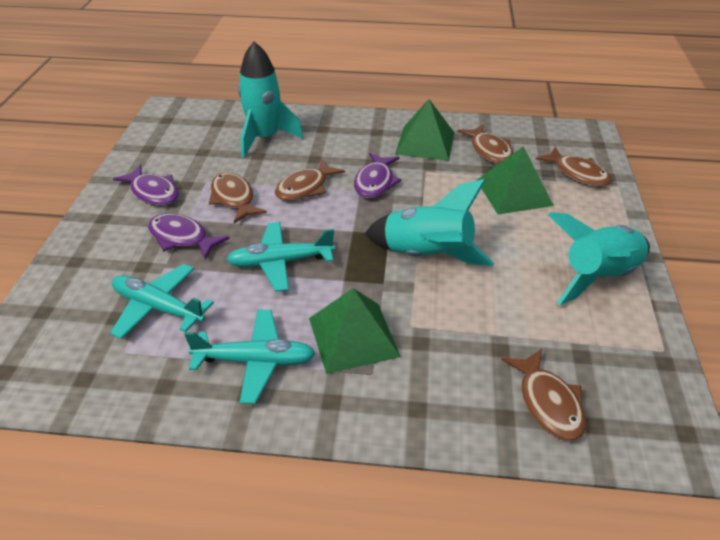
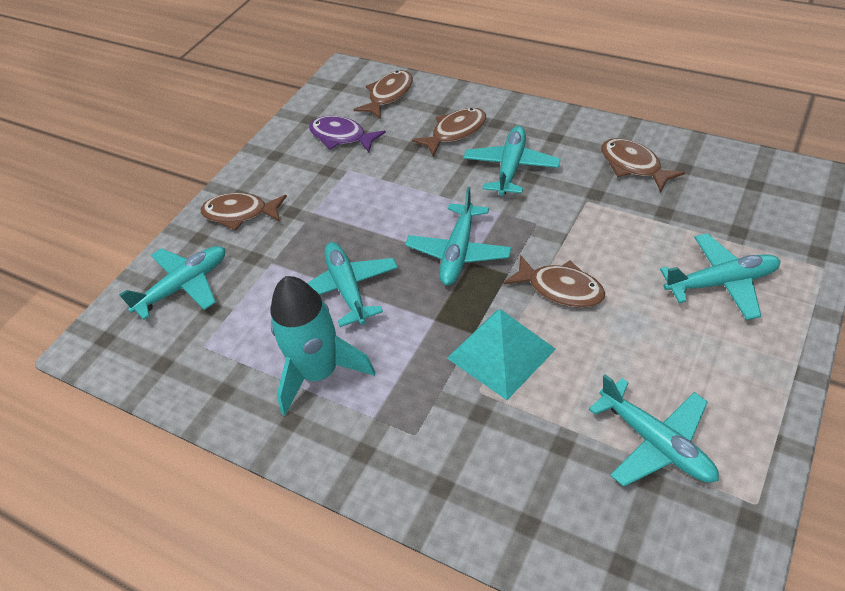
green pyramid: [309,288,401,374] [395,99,454,161] [476,146,554,214] = 3 -> none = 0
purple fish: [113,165,179,206] [148,214,229,260] [354,153,402,198] = 3 -> [309,116,386,152] = 1
turquoise plane: [110,264,214,339] [184,310,316,404] [226,222,335,292] = 3 -> [119,246,225,320] [307,242,398,327] [405,187,512,285] [463,126,561,196] [589,374,719,487] [660,233,781,320] = 6
turquoise pyramid: none = 0 -> [447,309,556,400] = 1
turquoise rocket: [238,42,304,158] [365,179,494,266] [548,212,650,305] = 3 -> [270,276,375,416] = 1

